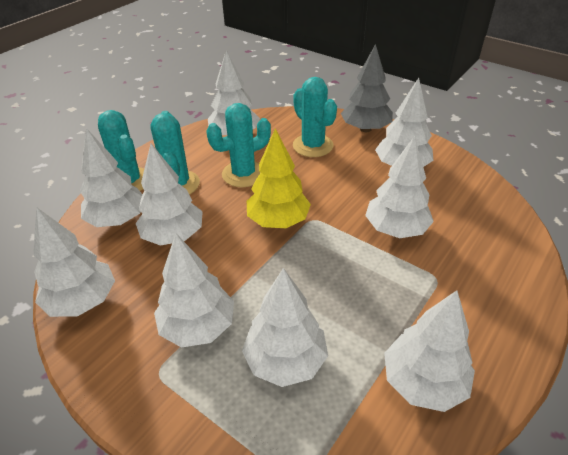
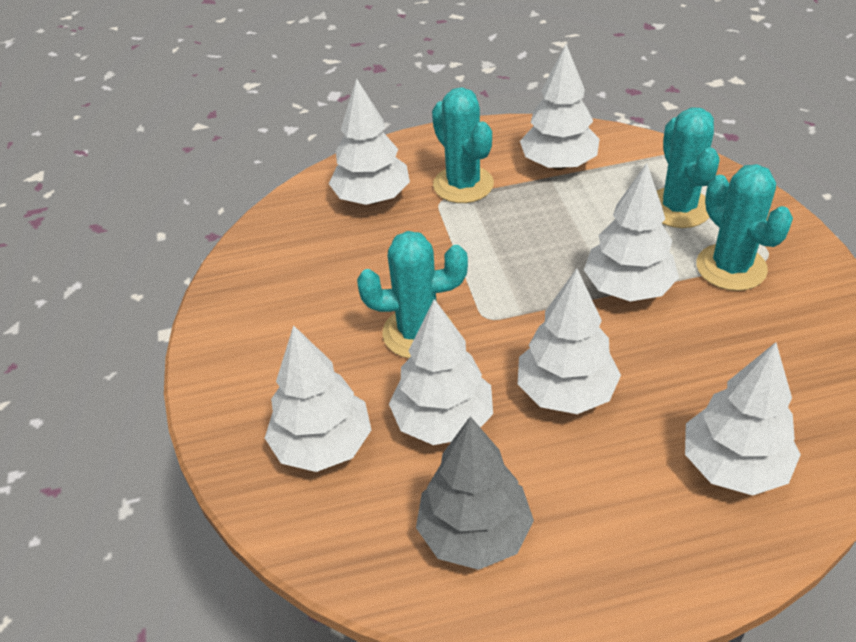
white tree: [33,207,115,317] [80,128,143,227] [136,144,203,246] [154,233,234,348] [208,50,260,135] [242,268,328,387] [365,136,434,238] [375,78,434,167] [384,290,475,412] = 9 -> [265,325,371,472] [329,78,410,205] [389,299,493,445] [518,268,621,414] [520,44,600,170] [584,163,679,301] [685,342,801,496] = 7
yellow tree: [247,128,311,228] = 1 -> none = 0

